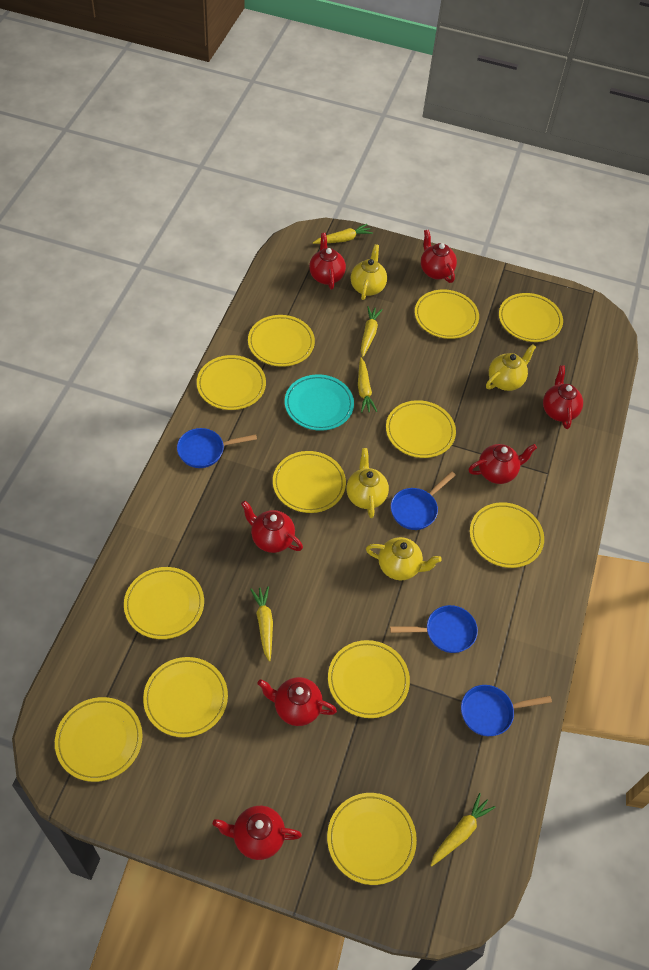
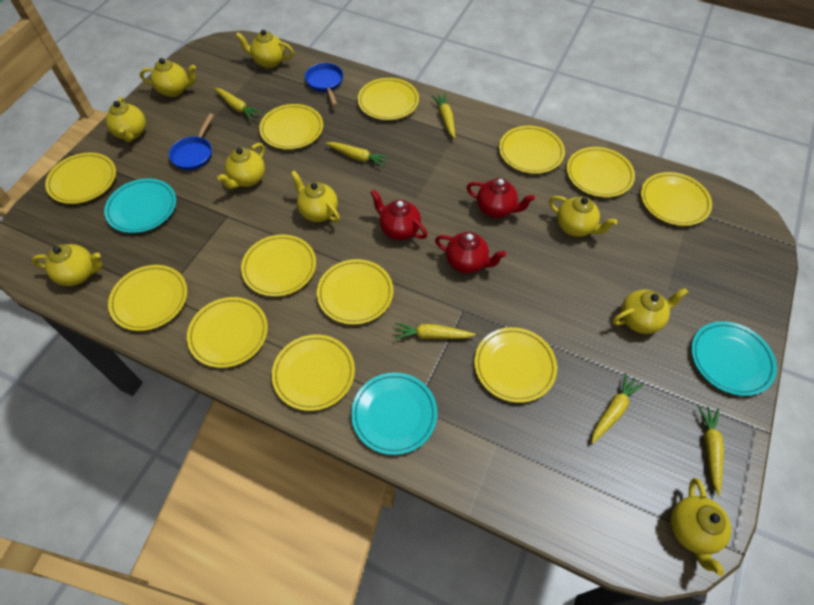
blue pan: [177,428,257,468] [390,605,478,653] [391,471,456,530] [461,685,552,736] = 4 -> [169,113,214,170] [305,63,343,106] = 2
red teapot: [213,806,302,860] [241,501,303,553] [258,677,337,726] [309,233,346,289] [421,230,457,283] [468,444,537,484] [543,365,583,429] = 7 -> [371,190,428,240] [435,232,506,274] [466,178,535,218] = 3
turquoise plate: [285,374,354,431] = 1 -> [104,178,176,233] [351,372,437,455] [691,321,777,396] = 3
yellow carrot: [250,587,273,662] [313,224,373,244] [358,357,377,413] [361,306,383,357] [430,793,496,866] = 5 -> [214,88,261,120] [325,142,389,167] [395,323,476,339] [432,94,455,139] [591,373,644,444] [698,406,724,495] = 6
yellow teapot: [346,448,389,518] [351,244,387,300] [366,537,442,580] [486,344,536,391] = 4 -> [32,244,103,286] [106,97,146,142] [140,58,196,97] [217,143,265,189] [236,30,294,68] [290,171,340,222] [549,196,617,237] [612,288,688,334] [670,478,732,576] = 9

